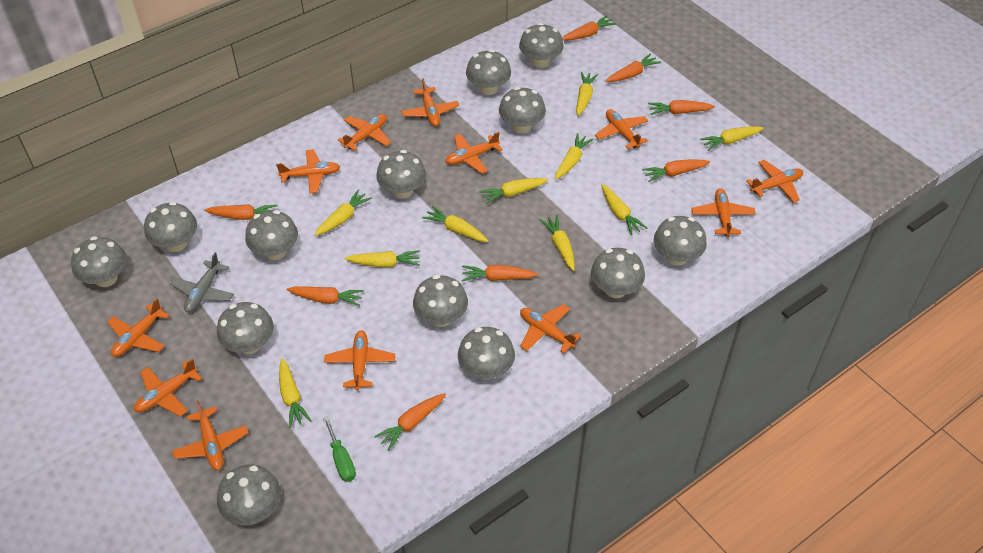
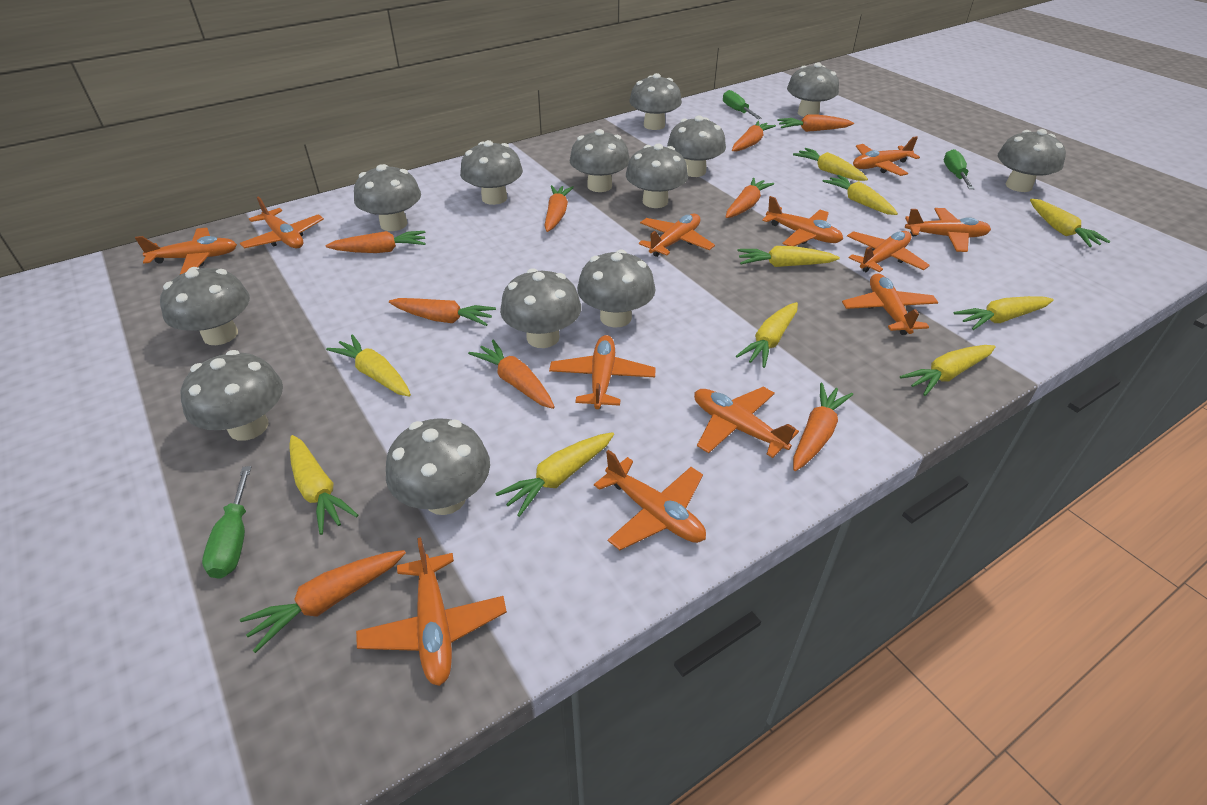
green screwdriver: [323,416,356,482] = 1 -> [202,466,251,579] [723,90,762,119] [944,149,975,189] = 3
grey plane: [170,252,234,313] = 1 -> none = 0
orange carrot: [204,204,278,220] [287,286,364,306] [374,393,446,451] [462,265,538,281] [562,15,616,41] [606,54,661,82] [642,159,710,182] [648,100,715,115] = 8 -> [240,550,406,653] [326,231,426,253] [389,298,496,326] [468,340,555,409] [544,185,574,232] [726,178,774,218] [732,121,776,151] [777,115,854,132] [793,383,853,471] = 9

